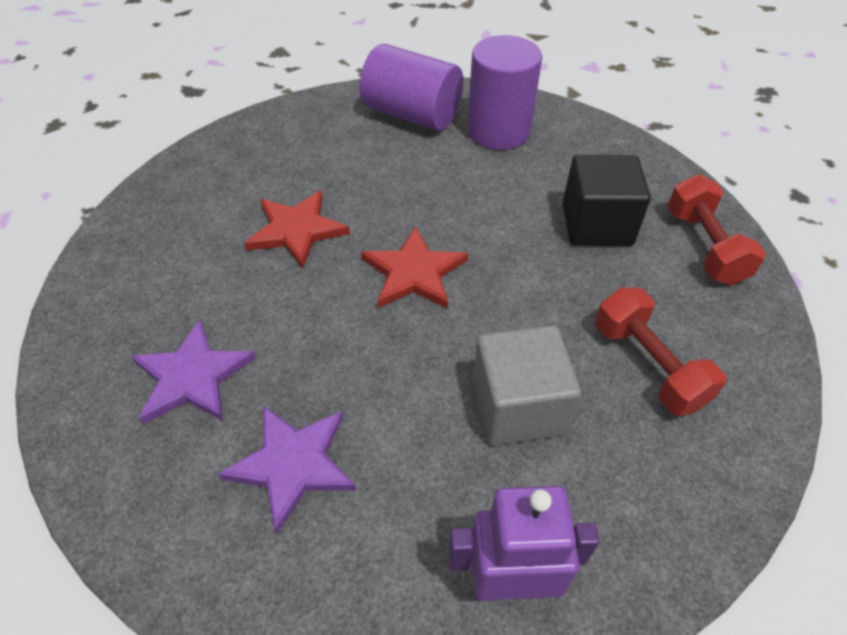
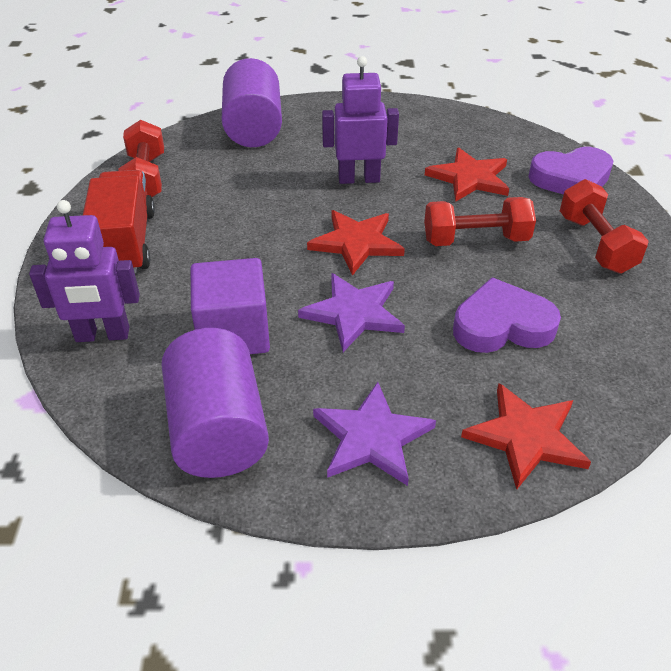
black cube: [563,155,651,246] = 1 -> none = 0
grey cube: [473,326,581,446] = 1 -> none = 0
purple cube: none = 0 -> [191,258,270,354] = 1
purple heart: none = 0 -> [453,278,561,353] [528,147,614,195] = 2
purple robot: [449,486,600,601] = 1 -> [29,200,140,342] [322,56,399,184] = 2
red dumbbell: [595,287,726,416] [667,174,766,285] = 2 -> [118,120,164,197] [424,197,536,246] [560,179,649,273] = 3
red star: [244,190,350,269] [361,226,468,309] = 2 -> [307,210,405,276] [425,147,509,202] [461,383,591,489] = 3
red truck: none = 0 -> [83,170,155,273] = 1

